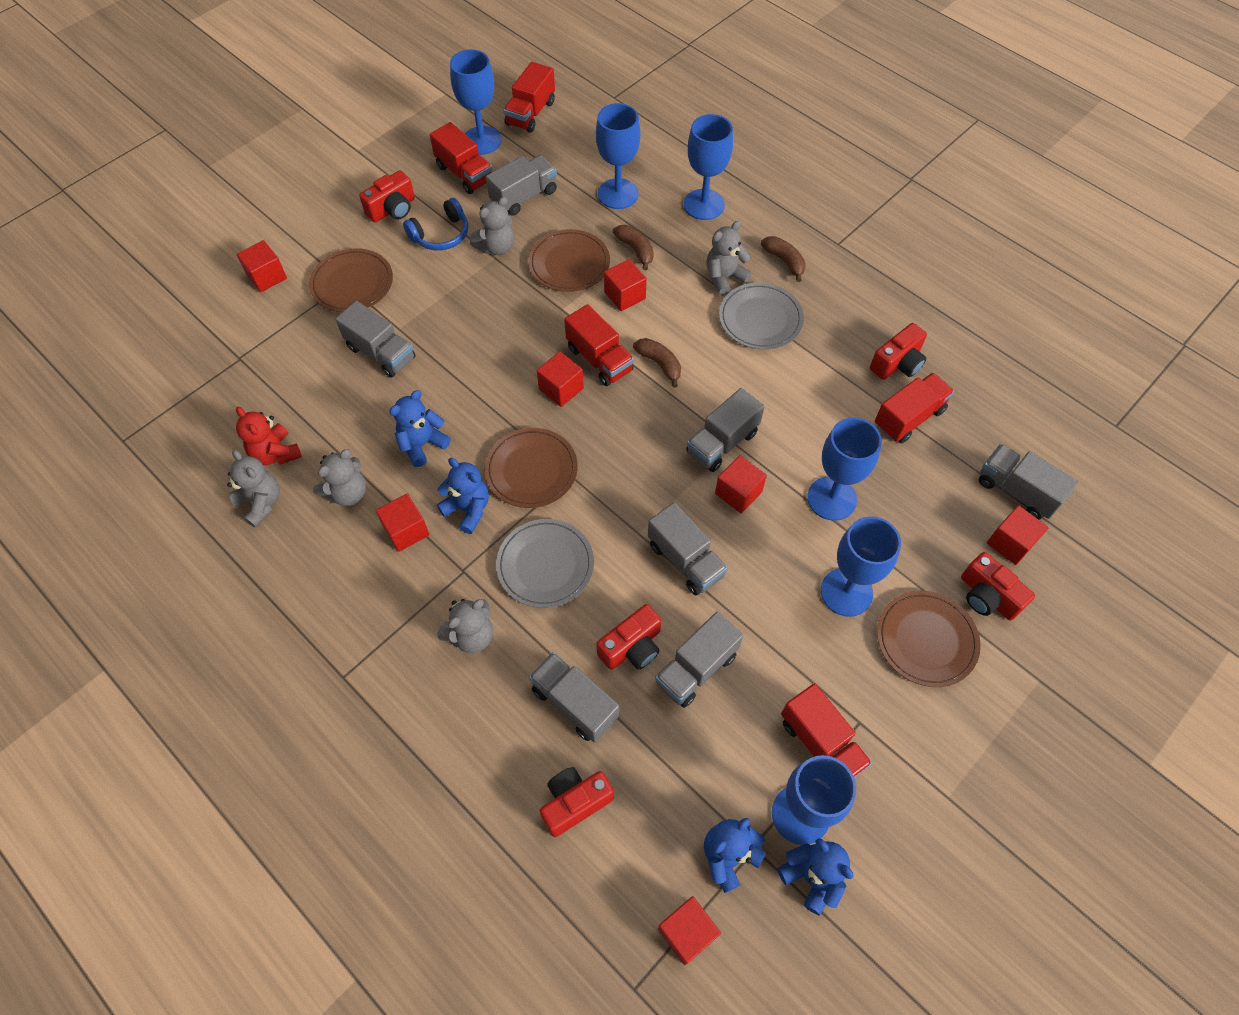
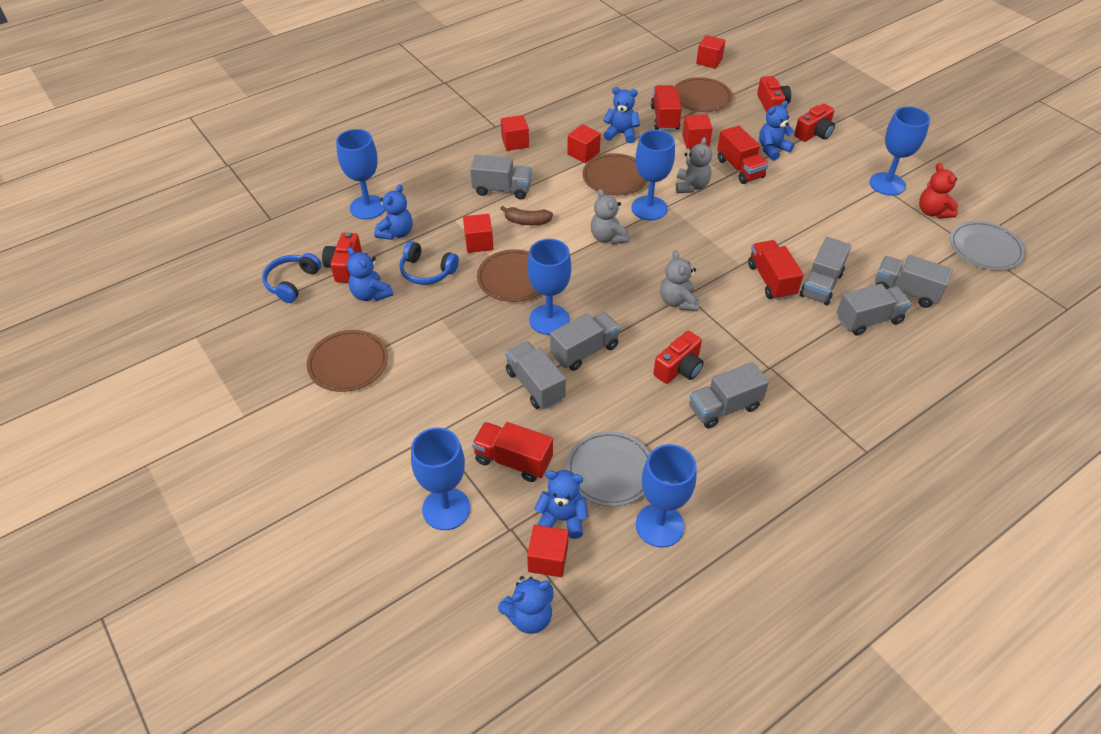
blue headphones: [403,198,468,251] = 1 -> [262,253,321,303] [400,241,459,285] = 2
blue teddy bear: [389,390,451,467] [437,458,489,534] [704,818,766,893] [777,838,854,916] = 4 -> [347,247,393,301] [374,184,413,240] [498,576,553,634] [534,470,589,539] [603,87,640,143] [759,101,794,161] = 6
brown banana: [613,225,654,270] [633,338,681,388] [761,236,806,282] = 3 -> [500,206,553,225] = 1
grey teddy bear: [227,450,280,527] [313,449,366,506] [437,599,493,653] [470,197,514,255] [706,221,752,296] = 5 -> [591,189,629,244] [660,251,699,311] [676,137,712,193] = 3
red camera: [359,170,415,223] [540,767,614,837] [596,604,661,670] [870,323,927,380] [961,552,1035,621] = 5 -> [322,232,362,283] [653,331,704,384] [757,76,791,113] [794,104,835,142] = 4
red cube: [237,240,287,292] [376,494,429,552] [537,352,584,407] [604,259,647,311] [658,896,721,965] [715,455,767,513] [987,505,1049,565] = 7 -> [463,214,493,253] [501,115,529,151] [527,525,569,577] [567,124,601,163] [682,114,713,149] [696,35,726,69] = 6
red truck: [430,122,492,194] [503,62,555,133] [564,304,634,386] [781,683,872,778] [875,373,954,444] = 5 -> [472,422,553,482] [651,85,682,131] [717,125,769,184] [748,240,804,300] = 4

